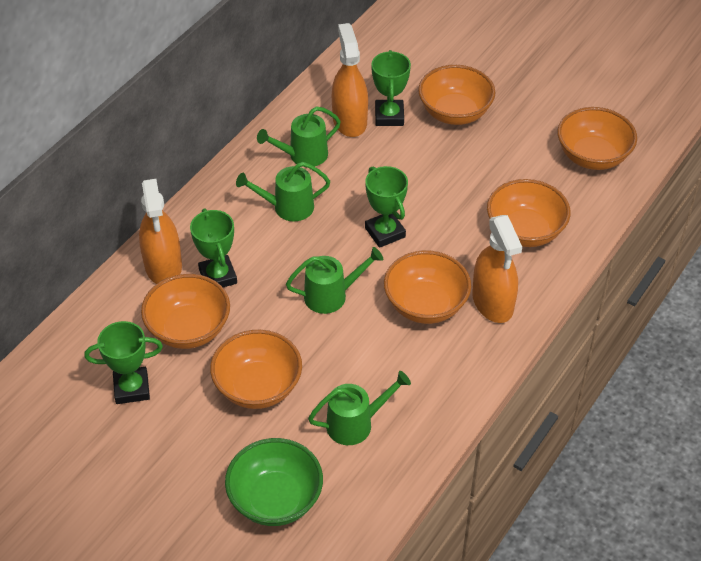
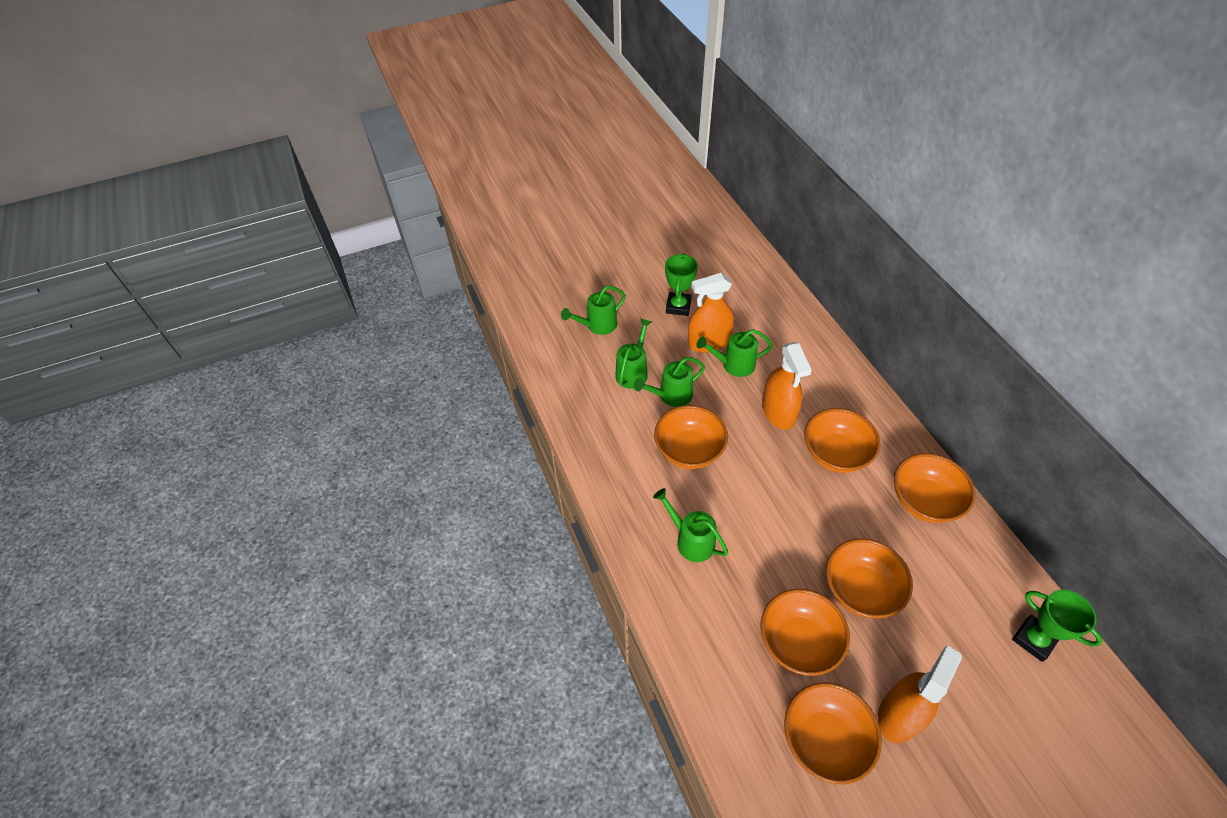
green bowl: [225,438,323,526] = 1 -> none = 0
green trophy: [84,321,163,404] [190,208,237,287] [365,166,408,248] [371,50,411,126] = 4 -> [665,253,698,316] [1012,590,1103,662] = 2
green watering can: [236,162,330,221] [257,107,341,167] [286,247,383,314] [308,371,411,445] = 4 -> [561,286,626,335] [615,318,652,389] [634,357,705,407] [653,488,728,562] [697,329,773,377] = 5

